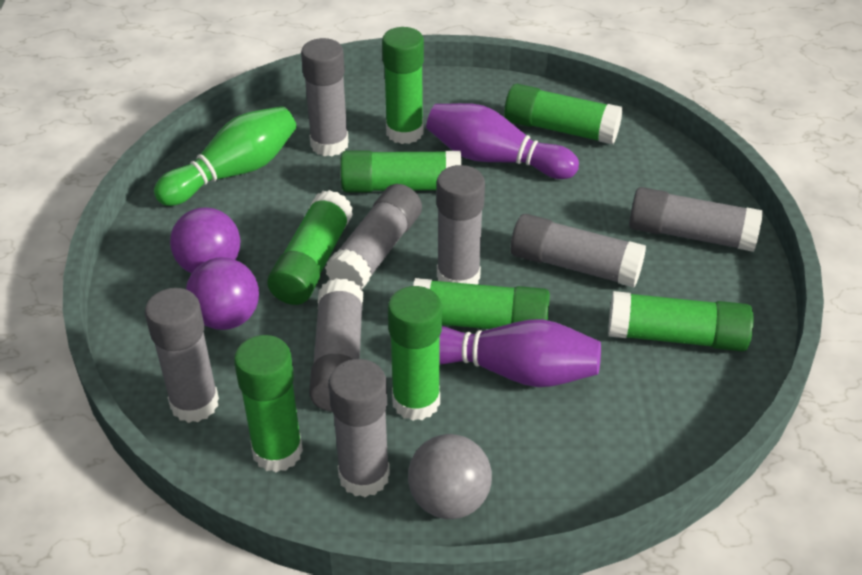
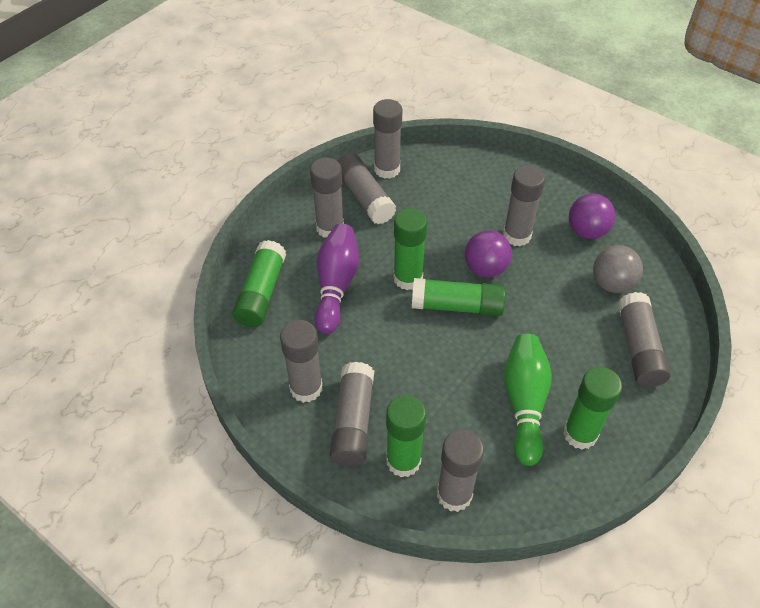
green glue stick: [234,335,303,472] [267,190,353,305] [340,150,461,193] [382,27,424,144] [388,286,442,421] [413,278,550,329] [504,84,623,145] [608,291,753,352] = 8 -> [232,240,286,327] [386,395,426,477] [393,208,427,290] [412,278,506,316] [563,367,622,450] = 5
purple bowling pin: [426,103,579,179] [439,319,601,387] = 2 -> [314,224,359,334] = 1

